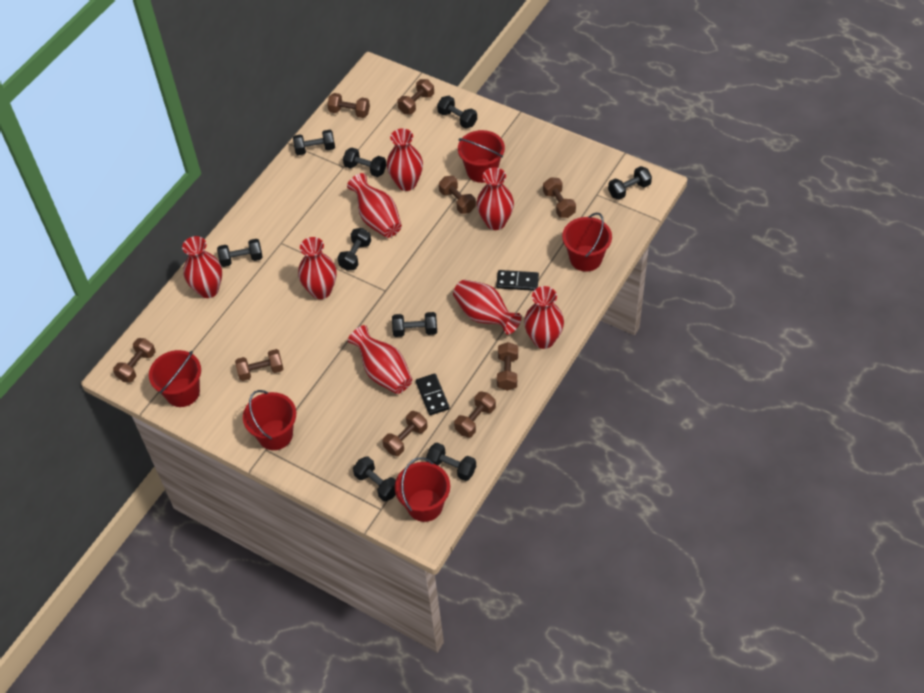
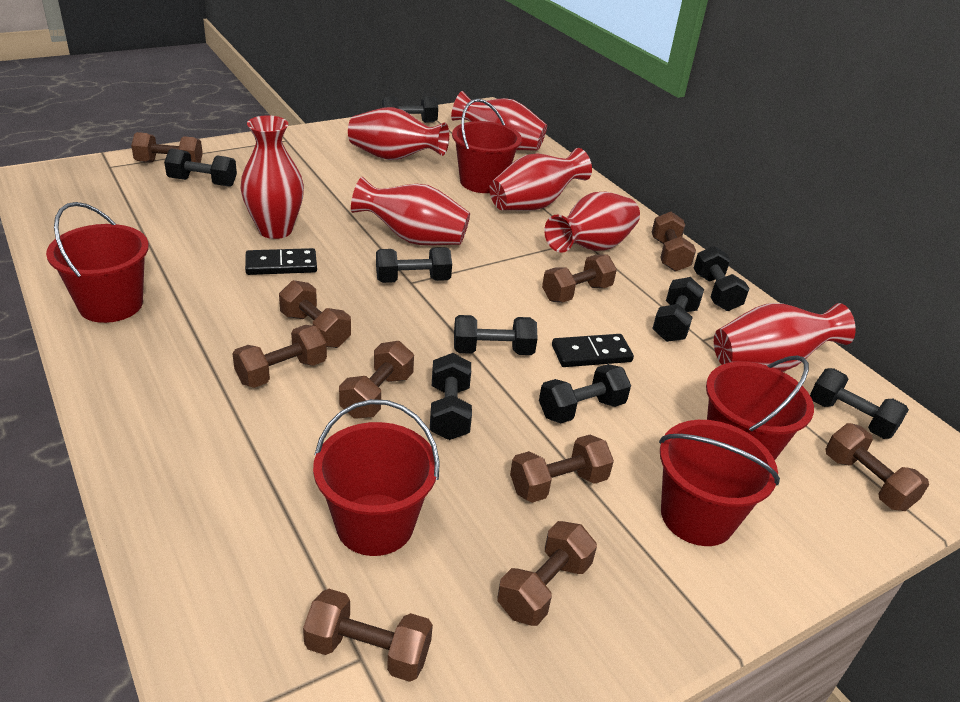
brown dumbbell: [113,338,155,383] [235,349,283,381] [327,93,370,118] [382,411,427,456] [397,79,434,114] [439,176,476,214] [454,391,496,437] [497,342,518,391] [543,177,576,218] = 9 -> [131,132,203,163] [232,325,327,388] [279,280,351,348] [303,589,433,682] [339,341,414,419] [497,521,597,626] [510,435,614,503] [542,254,617,302] [652,212,696,272] [826,423,929,511] = 10
red vase: [182,236,222,298] [298,237,336,299] [347,173,402,238] [348,325,412,394] [387,128,423,191] [453,280,521,334] [477,167,514,230] [524,286,564,349] = 8 -> [240,115,304,239] [348,107,449,160] [351,177,470,245] [451,91,547,151] [489,148,592,211] [544,192,640,253] [714,303,856,372] = 7

